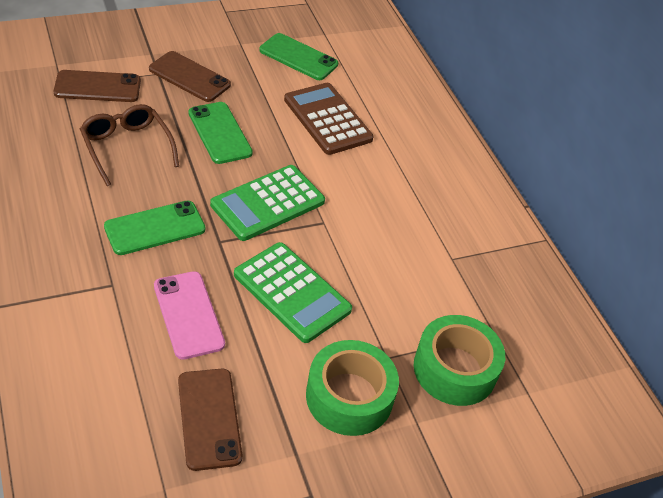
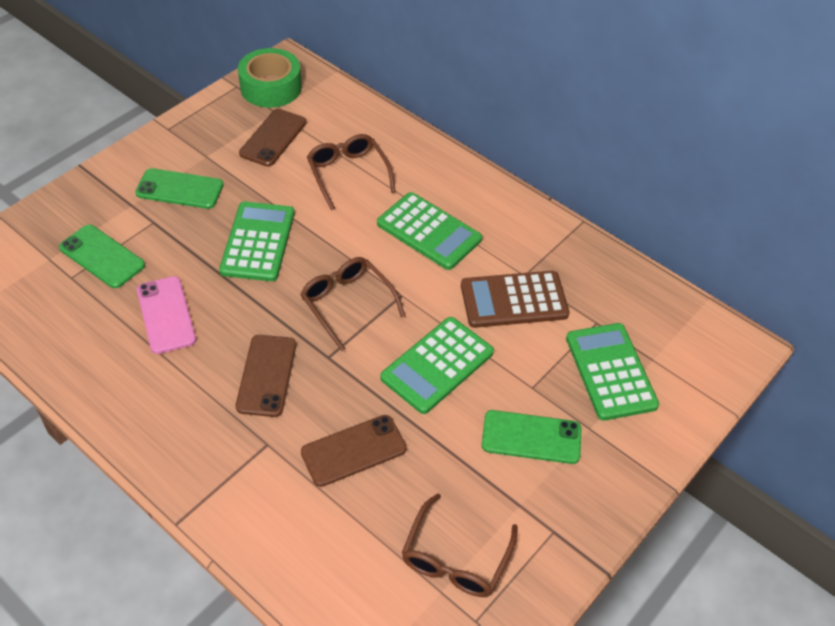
brown glasses: [80,104,179,186] = 1 -> [300,257,405,351] [307,134,396,210] [402,493,518,597] = 3
green calculator: [210,165,325,241] [234,242,352,343] = 2 -> [219,202,295,281] [377,192,482,270] [380,317,494,414] [566,323,659,421] = 4
green tape: [306,340,399,436] [414,315,505,406] = 2 -> [238,48,302,108] = 1

